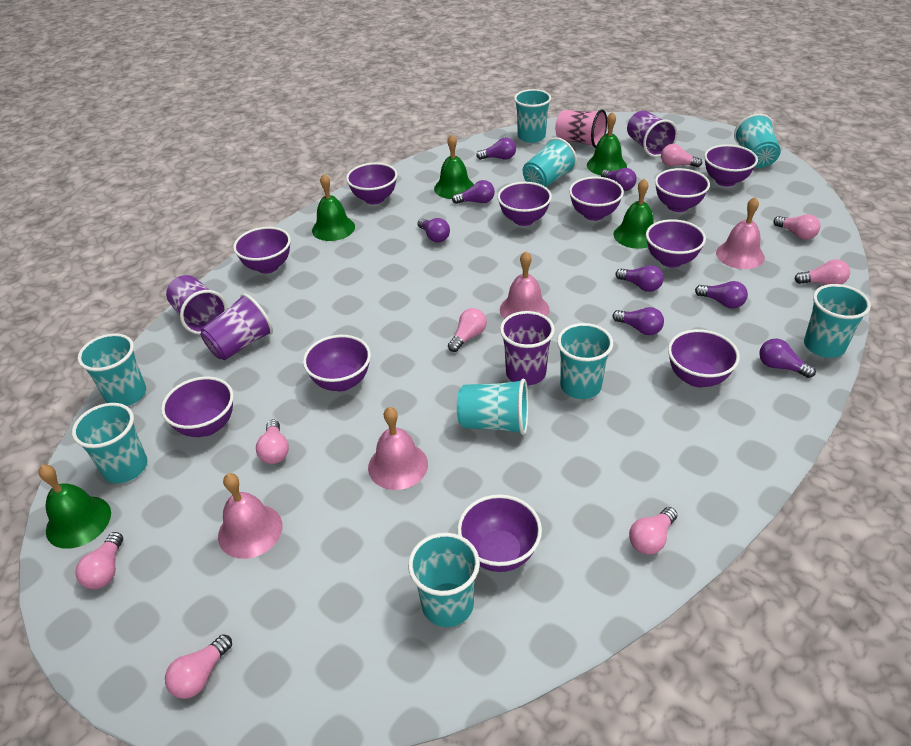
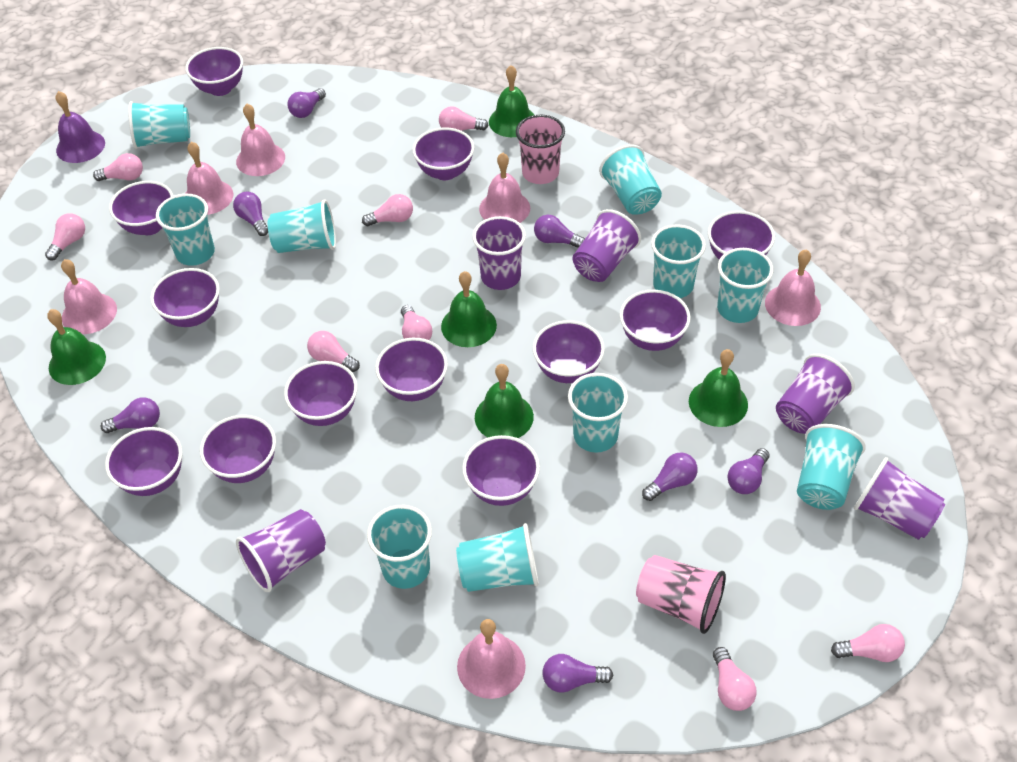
pink bell: [218,473,283,559] [368,407,428,490] [500,251,550,319] [716,197,765,269] = 4 -> [61,259,117,334] [185,142,233,215] [236,104,285,176] [457,619,526,699] [479,152,530,223] [765,249,821,326] = 6
pink cup: [555,109,607,148] = 1 -> [516,115,565,184] [636,555,726,634] = 2
purple bell: none = 0 -> [56,91,105,163] = 1
purple bowl: [161,377,234,437] [233,227,291,274] [303,335,371,391] [346,163,398,204] [457,494,542,572] [497,182,552,226] [569,176,624,221] [646,219,706,268] [655,168,710,212] [668,329,740,387] [704,144,758,187] = 11 -> [105,427,182,496] [109,181,173,235] [150,268,220,327] [185,47,243,96] [200,415,276,483] [284,361,358,426] [375,338,448,401] [412,127,474,180] [462,435,540,506] [533,320,605,383] [620,290,691,351] [708,211,775,259] = 12
purple cup: [166,275,227,335] [200,293,273,360] [500,311,555,386] [627,111,678,157] = 4 -> [236,509,326,592] [472,216,526,290] [573,209,641,282] [776,354,855,434] [854,457,945,540] = 5
purple light bulb: [417,218,450,242] [452,180,495,204] [476,138,516,160] [601,168,637,191] [613,307,664,335] [616,265,664,292] [695,281,748,309] [759,338,816,378] = 8 -> [100,397,160,433] [233,192,268,236] [287,88,326,118] [534,215,585,248] [543,654,613,693] [642,453,698,501] [728,448,770,494] = 7
turquoise cup: [72,403,147,483] [78,333,146,406] [408,533,480,627] [457,379,528,435] [514,89,551,143] [523,137,577,187] [557,323,613,399] [734,114,781,168] [804,284,871,358] = 9 -> [128,101,190,149] [156,194,215,266] [268,199,336,253] [367,505,432,589] [456,523,539,592] [568,373,628,453] [599,144,662,215] [651,224,706,298] [717,248,773,323] [797,424,866,510] = 10

